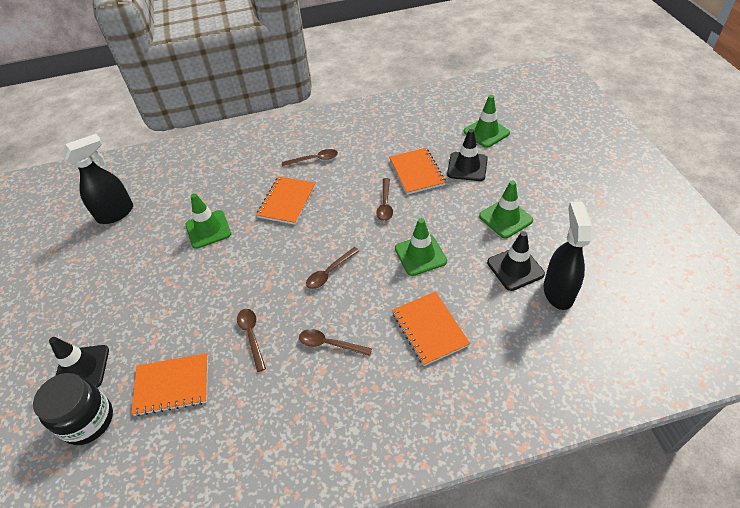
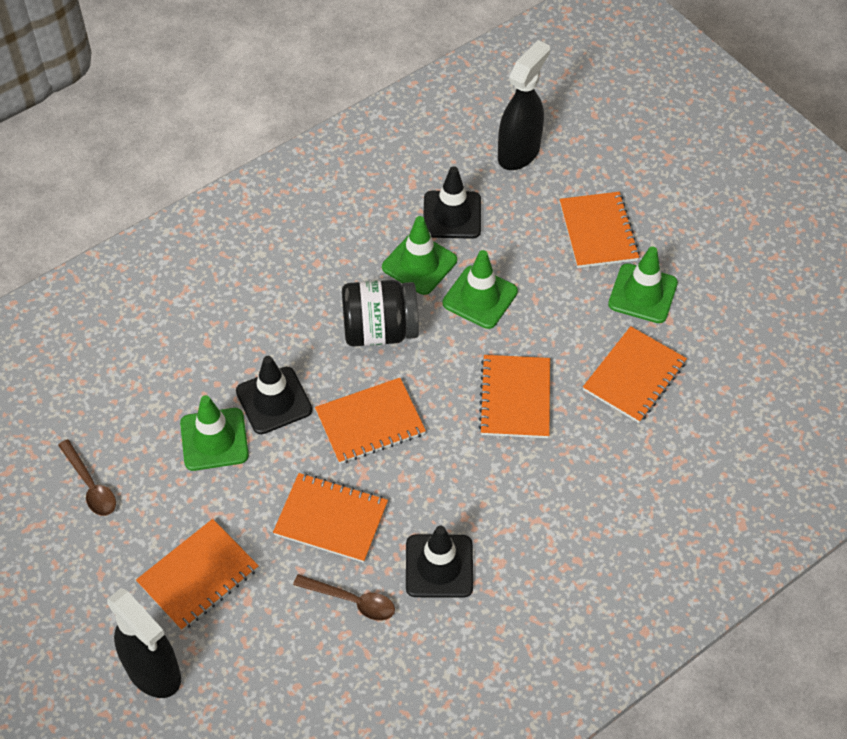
brown spoon: [237,309,266,372] [282,149,338,167] [299,329,372,356] [306,247,359,289] [376,178,393,221] = 5 -> [58,439,116,516] [293,574,395,621] = 2
orange notebook: [131,353,208,416] [256,176,316,225] [389,148,446,195] [392,291,470,366] = 4 -> [136,519,259,631] [273,473,388,563] [315,378,426,464] [479,355,550,438] [560,192,640,268] [583,326,687,423] = 6

